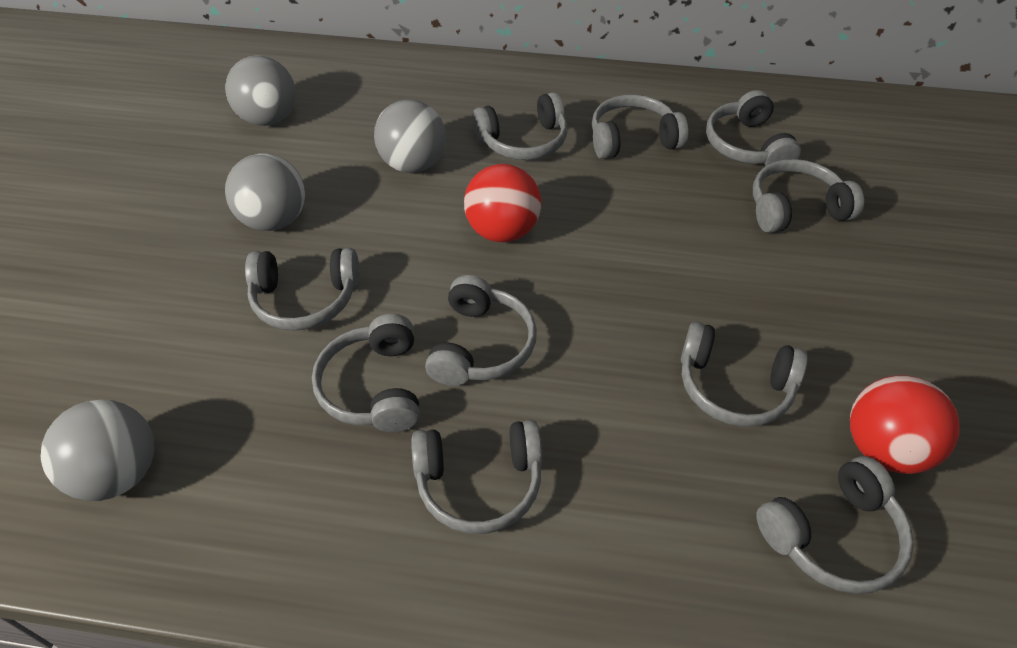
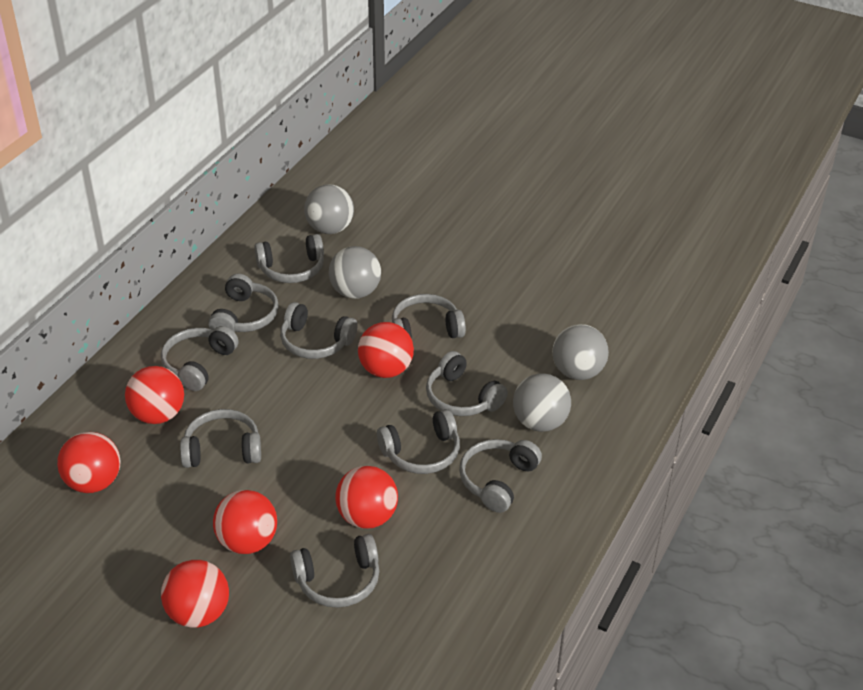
red ball: [464,164,541,242] [850,375,960,474] = 2 -> [57,432,121,493] [125,366,184,424] [161,560,229,628] [213,490,277,554] [335,466,398,529] [358,322,414,378] = 6

